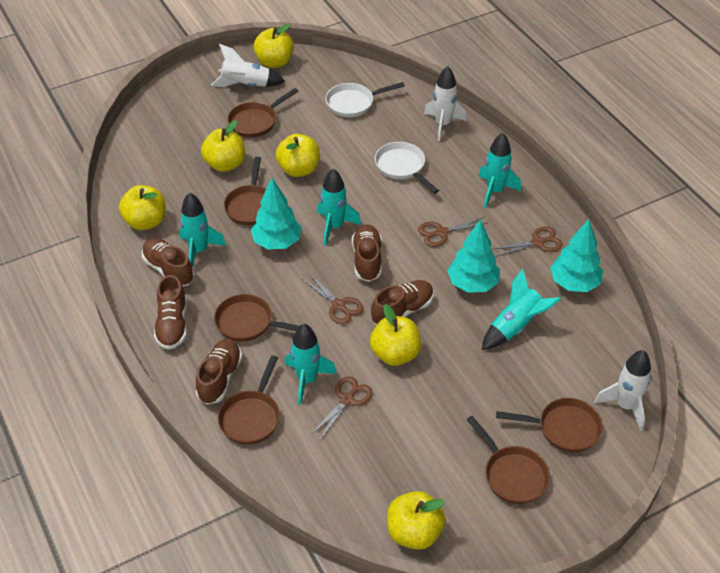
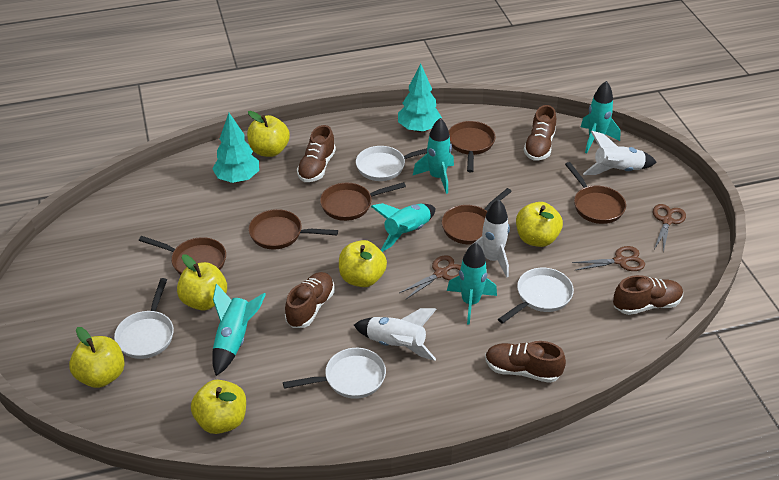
brown scissors: [302,274,364,324] [311,376,373,440] [418,217,487,247] [491,226,563,257] = 4 -> [399,255,461,299] [572,246,645,271] [653,204,686,252] = 3
turquoise tree: [251,178,302,250] [447,219,500,293] [550,219,603,292] = 3 -> [212,113,259,183] [398,64,442,132] = 2
white pan: [325,82,405,117] [375,142,439,194] = 2 -> [114,278,174,359] [283,348,386,399] [356,146,427,181] [498,268,574,324] = 4

